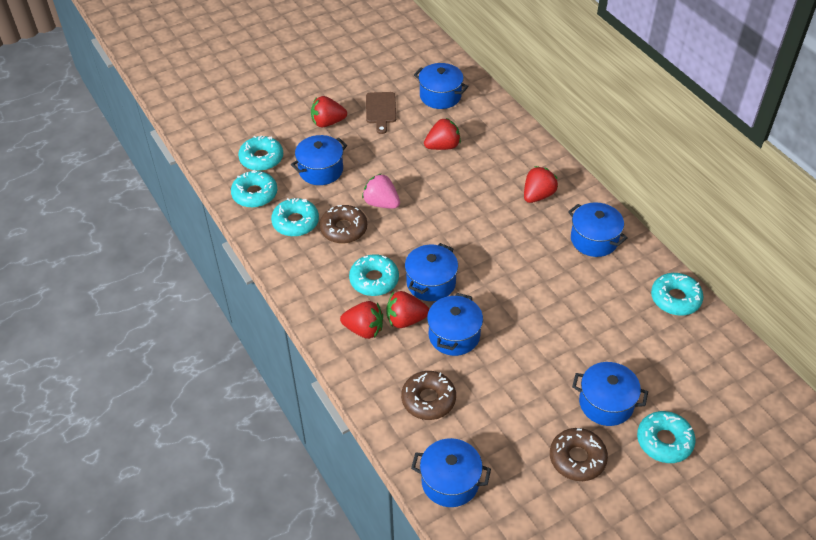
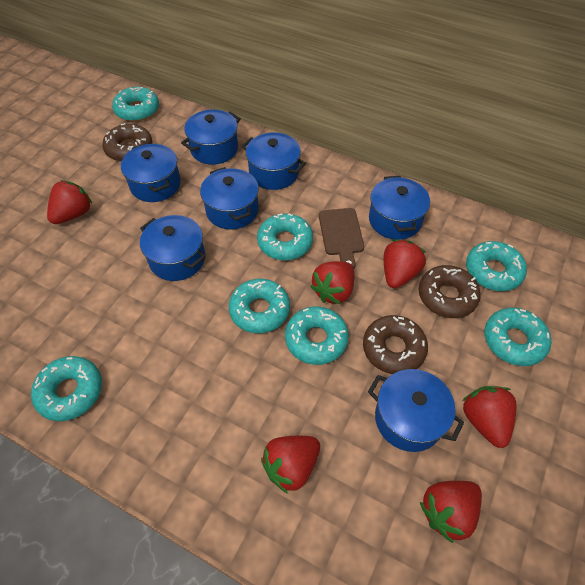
pink strawberry: [362,173,400,209] = 1 -> none = 0
red strawberry: [311,96,347,127] [340,301,383,339] [386,291,429,328] [424,118,461,150] [524,166,558,203] = 5 -> [47,180,92,224] [261,436,320,494] [310,261,354,304] [384,239,426,288] [420,481,482,543] [462,386,517,448] = 6
turquoise donut: [231,169,277,208] [238,136,283,171] [271,198,319,237] [349,254,399,296] [637,411,695,463] [651,273,704,316] = 6 -> [31,356,102,421] [112,87,159,121] [229,279,290,334] [257,213,313,260] [285,306,349,365] [466,241,527,291] [484,308,551,366] = 7

